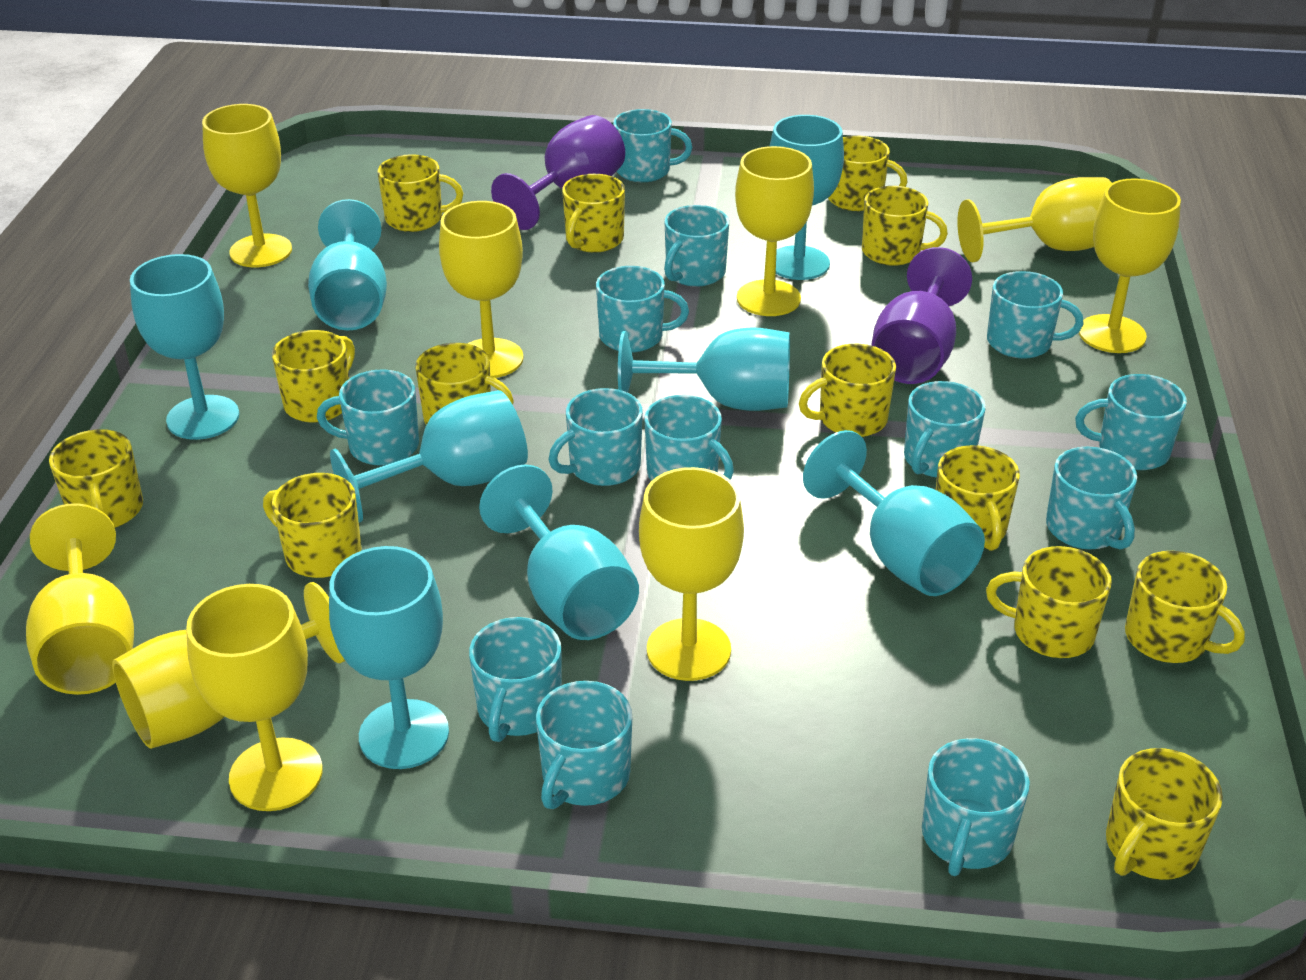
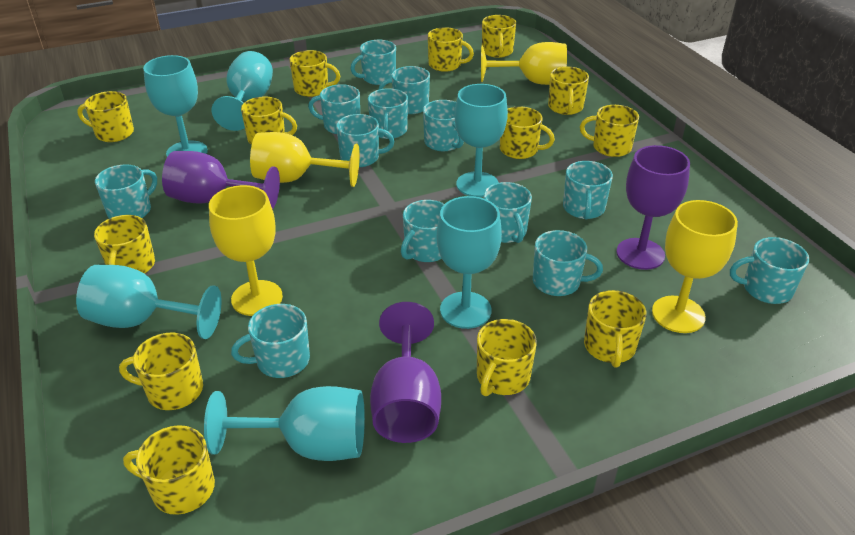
purple goblet: [491,115,625,230] [871,247,972,384] = 2 -> [162,151,280,209] [370,302,441,443] [616,145,690,270] = 3
turquoise goblet: [130,254,239,440] [308,199,387,331] [329,546,449,769] [330,390,528,523] [479,465,639,640] [618,327,790,411] [770,115,844,280] [803,430,985,596] = 8 -> [76,265,222,339] [143,55,208,157] [204,386,365,461] [212,51,273,131] [437,196,502,329] [455,84,508,197] = 6
yellow goblet: [26,503,134,695] [112,582,345,749] [186,584,323,811] [202,104,292,267] [439,201,523,378] [639,467,744,681] [735,146,814,316] [957,177,1112,262] [1079,178,1181,353] = 9 -> [209,185,283,316] [250,132,360,187] [481,42,567,85] [652,200,738,333] = 4

